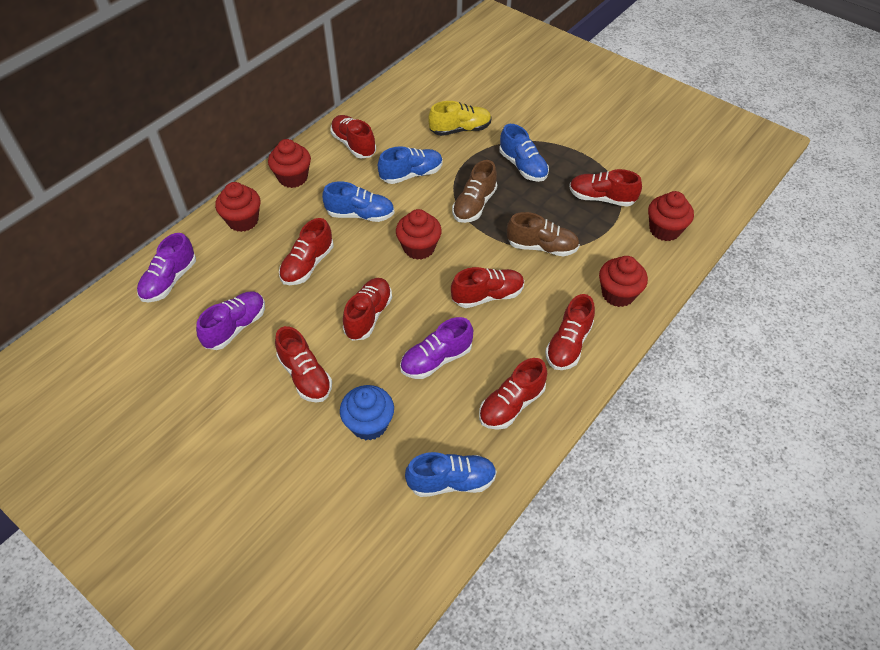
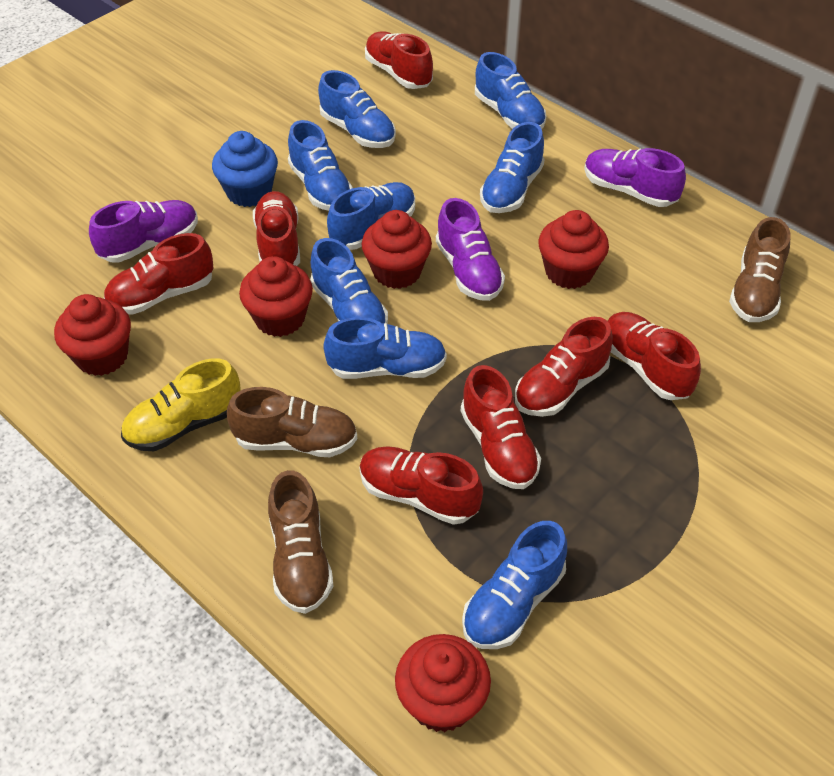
blue shoe: [322,182,394,222] [378,146,443,184] [405,452,497,497] [499,124,549,182] = 4 -> [288,120,353,211] [310,238,388,324] [318,70,396,148] [323,317,447,379] [327,182,415,250] [462,521,567,649] [475,52,546,129] [480,122,545,213] = 8
brown shoe: [452,160,497,223] [507,212,580,256] = 2 -> [227,387,357,457] [268,470,334,614] [729,217,790,322] = 3
red shoe: [275,326,332,403] [279,218,334,285] [330,115,376,159] [343,278,392,341] [451,267,524,308] [479,358,547,430] [545,294,595,370] [569,169,642,207] = 8 -> [104,233,214,315] [253,191,300,266] [359,446,483,525] [365,32,433,89] [461,365,541,489] [515,317,613,417] [608,312,701,400] = 7

